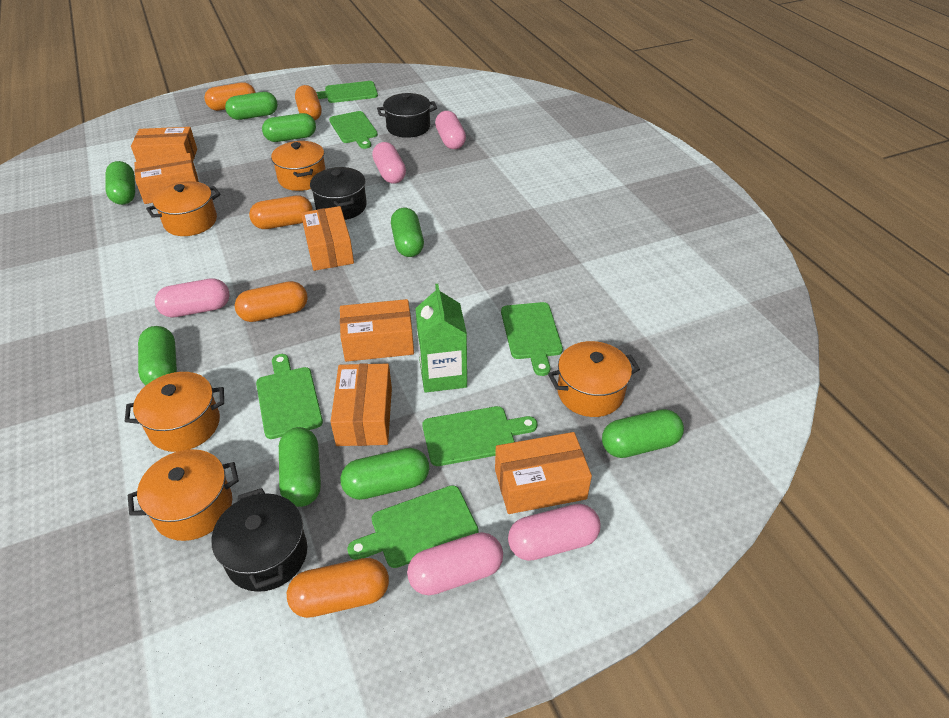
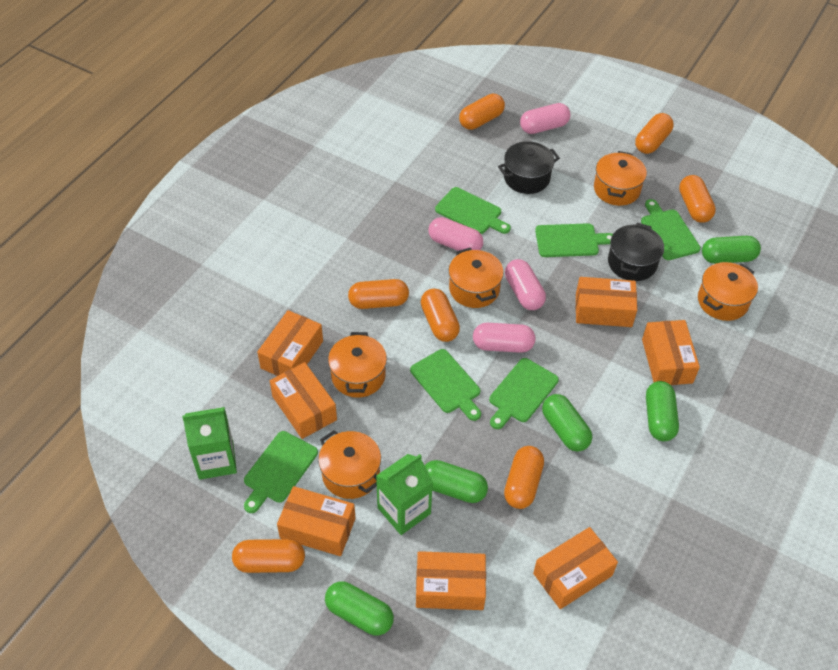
black pot: [212,488,307,592] [310,167,367,220] [377,93,437,138] = 3 -> [498,141,560,194] [608,223,664,281] = 2
green capsule: [106,161,135,205] [138,326,177,385] [225,92,278,120] [262,113,316,142] [279,427,321,507] [340,448,429,500] [391,208,424,257] [602,409,684,458] = 8 -> [325,582,394,636] [425,460,488,503] [542,394,592,452] [646,381,679,441] [702,236,761,264] = 5
green carton: [415,284,467,393] = 1 -> [182,407,237,480] [376,454,433,535] = 2
orange box: [131,127,197,162] [134,153,199,204] [301,206,354,271] [331,363,392,446] [340,299,414,362] [495,432,592,514] = 6 -> [257,310,323,376] [270,362,337,439] [277,486,355,556] [416,551,486,610] [533,527,618,609] [576,277,637,327] [642,320,700,385] = 7
orange capsule: [204,82,255,111] [235,281,308,322] [249,195,313,229] [287,558,389,618] [295,85,322,120] = 5 -> [232,539,305,573] [348,279,409,309] [421,289,460,342] [459,94,505,130] [504,446,544,509] [635,113,674,154] [679,175,716,223] = 7
pink capsule: [155,278,230,317] [372,142,406,184] [407,532,503,595] [435,111,466,149] [508,504,601,561] = 5 -> [429,217,483,251] [473,323,536,353] [505,259,546,310] [520,103,570,134] = 4

